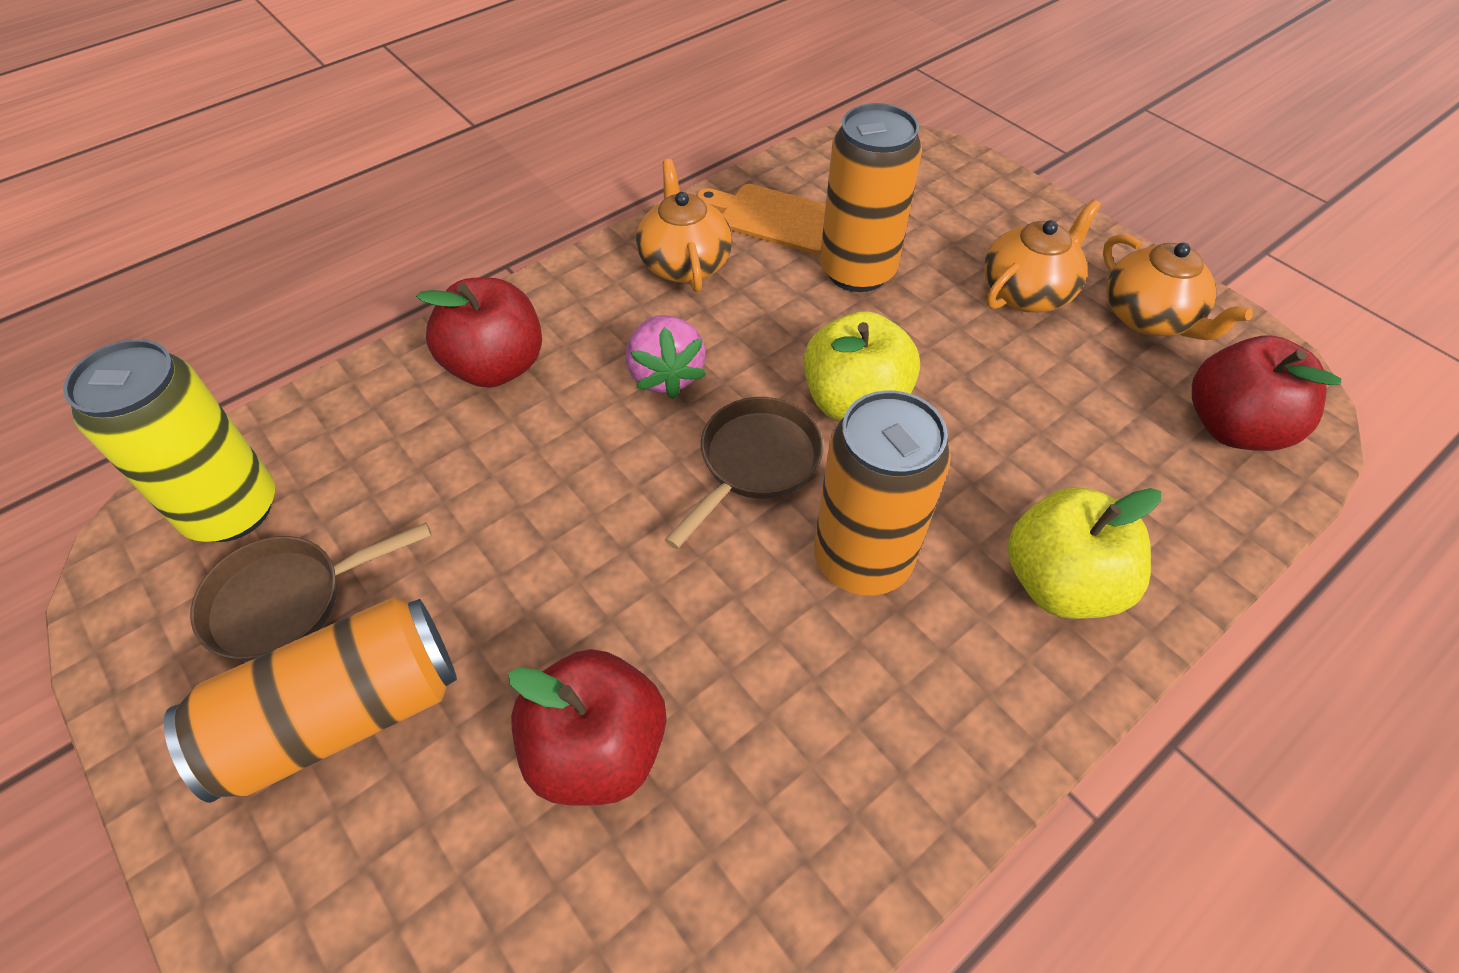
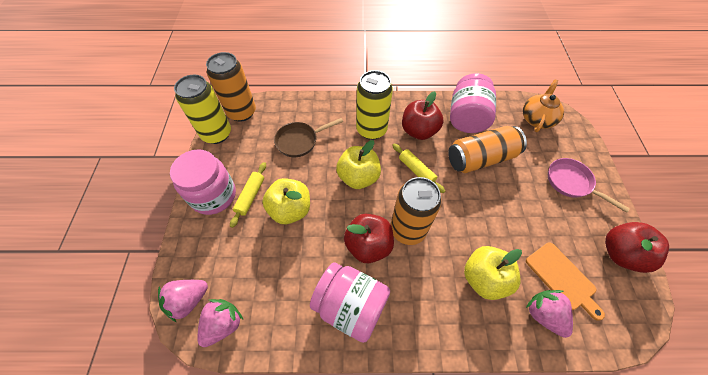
brown pan: [190,522,432,662] [665,397,823,549] = 2 -> [274,118,343,157] = 1
orange teapot: [636,159,732,292] [984,199,1101,312] [1103,234,1253,340] = 3 -> [522,80,564,132] = 1
pink jar: none = 0 -> [170,149,236,215] [310,262,390,343] [450,73,496,133] = 3
pink pan: none = 0 -> [548,158,630,213] = 1
pink strawberry: [626,315,706,399] = 1 -> [158,280,208,322] [198,299,243,347] [526,290,573,338] = 3
yellow apple: [804,311,920,421] [1008,487,1161,619] = 2 -> [262,178,310,224] [336,140,381,189] [464,246,522,300] = 3
yellow can: [63,339,275,542] = 1 -> [174,75,231,144] [356,70,393,140] = 2
yellow rolling pin: none = 0 -> [230,162,266,228] [392,143,445,193] = 2

